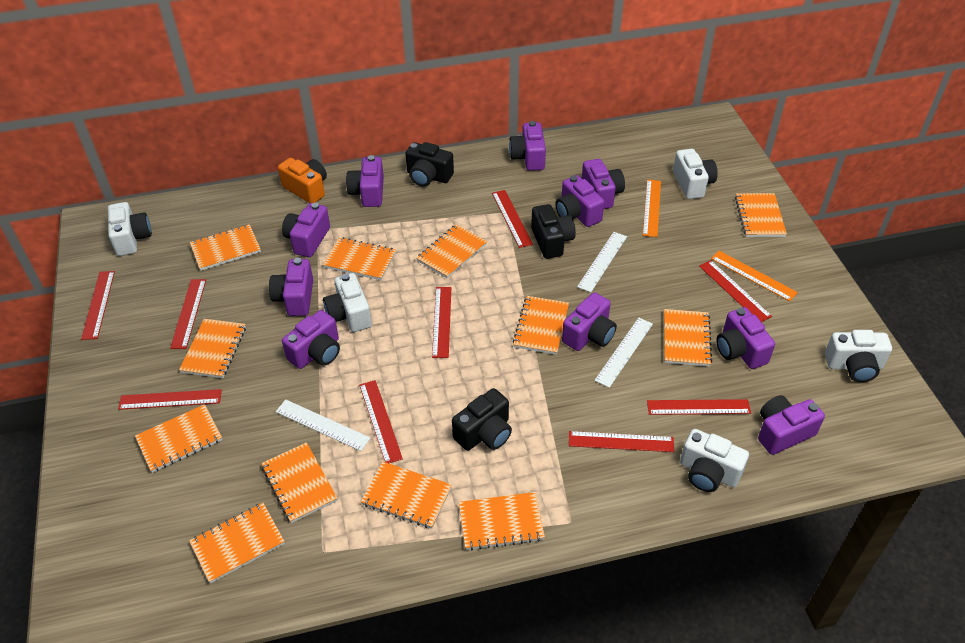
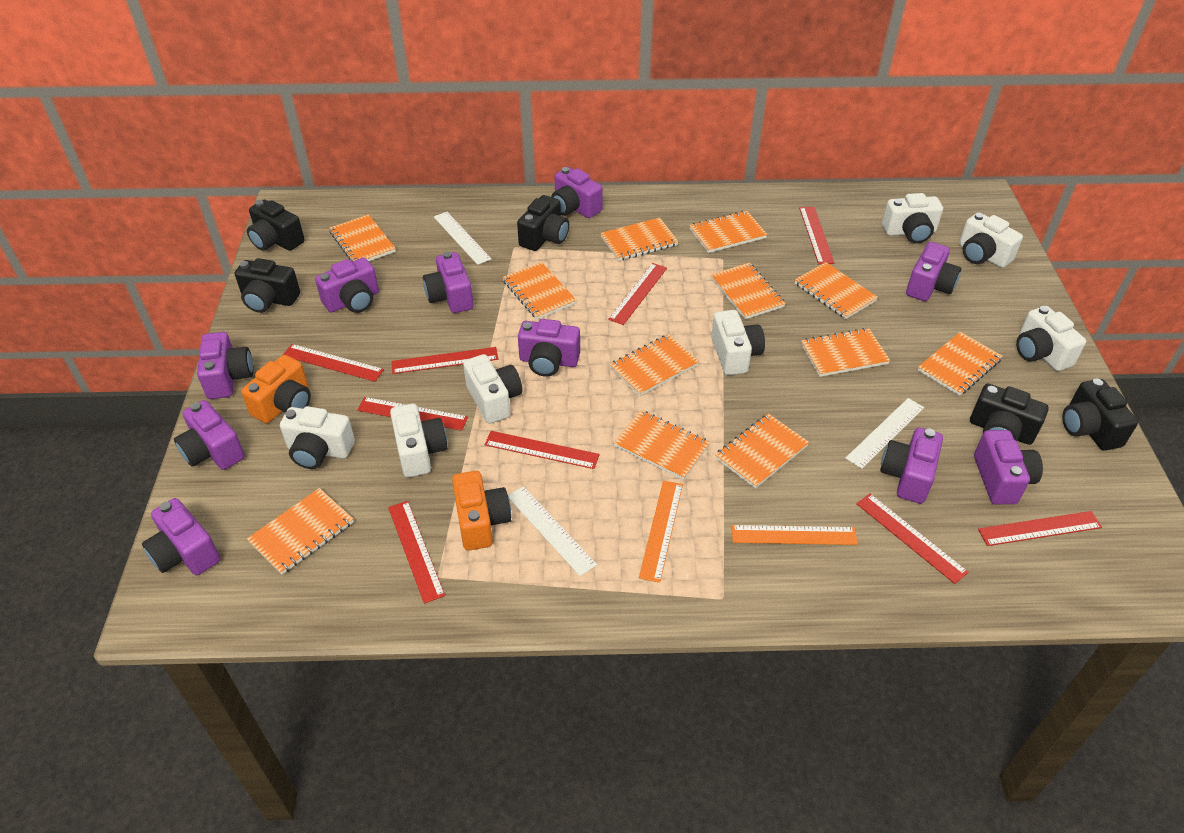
black camera: [405,142,454,187] [452,388,512,451] [531,204,576,259] = 3 -> [235,258,300,313] [247,200,305,251] [517,195,569,251] [970,384,1049,445] [1062,379,1138,451] = 5
orange camera: [278,158,327,203] = 1 -> [241,355,311,423] [452,471,511,551] = 2
white camera: [108,202,152,256] [323,273,372,332] [673,149,718,199] [680,429,749,492] [825,330,892,382] = 5 -> [280,406,355,469] [390,404,448,478] [463,354,522,424] [711,310,765,375] [882,193,943,243] [959,213,1023,268] [1016,306,1086,371] = 7

